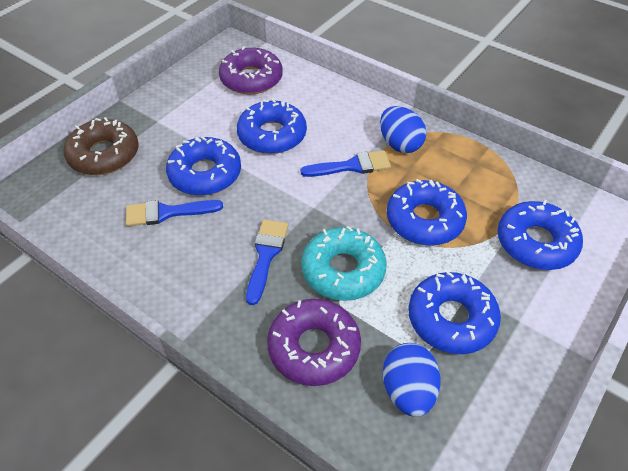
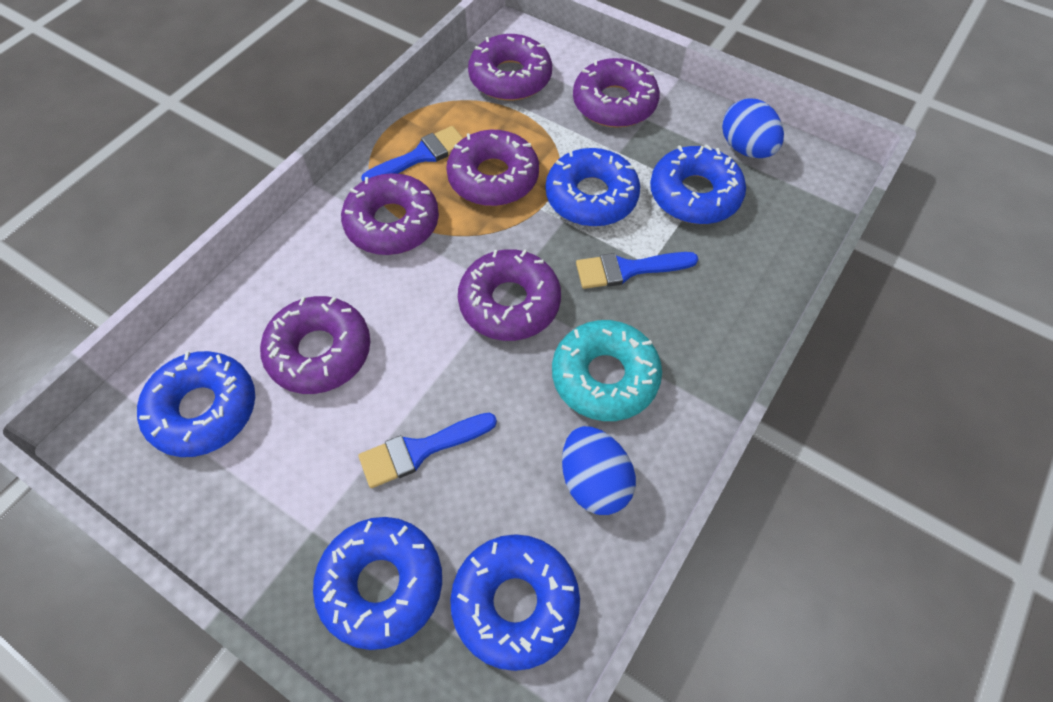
brown donut: [64,117,139,175] = 1 -> none = 0
purple donut: [219,46,283,94] [267,299,361,386] = 2 -> [260,296,370,394] [341,173,439,255] [446,130,539,206] [458,249,561,341] [468,34,552,101] [573,58,660,128] = 6

